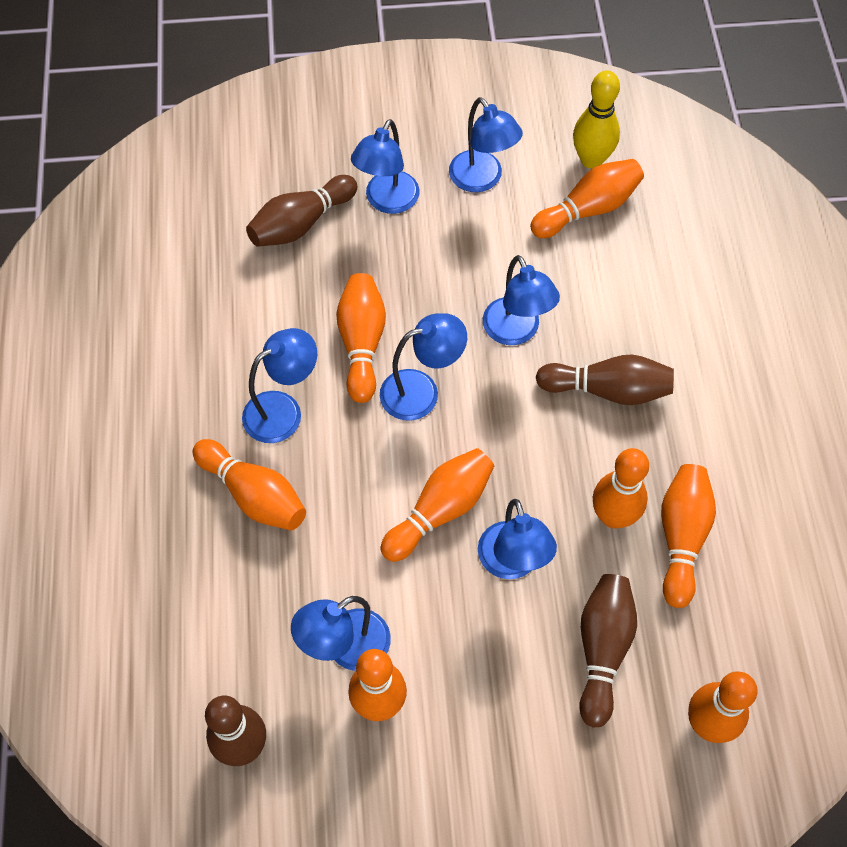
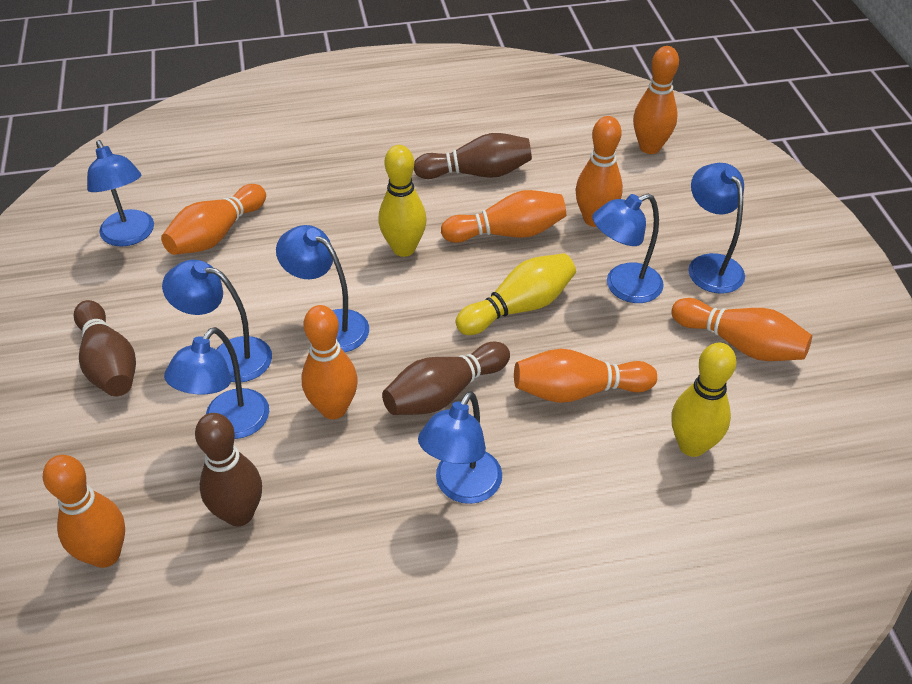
yellow bowling pin: [573,70,620,169] = 1 -> [378,145,427,257] [455,253,576,335] [671,342,736,457] = 3

